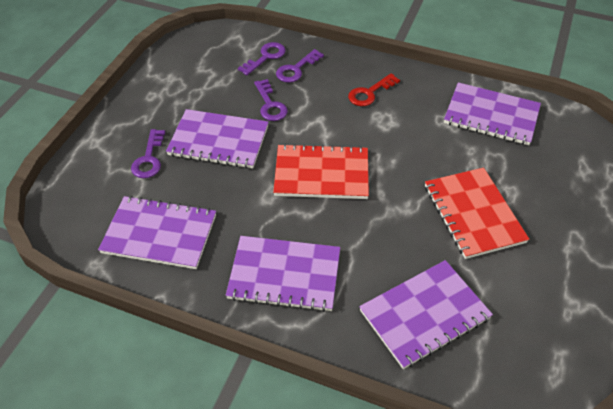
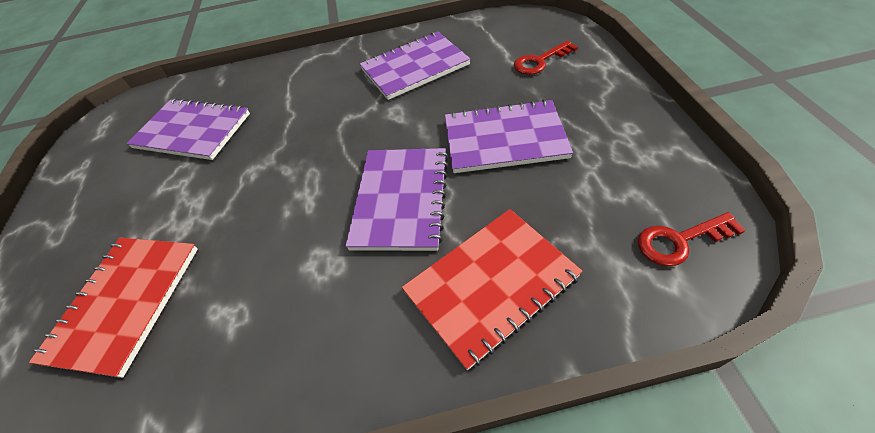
purple key: [131,129,165,178] [238,42,286,75] [254,79,288,121] [276,49,324,83] = 4 -> none = 0
purple notebook: [98,196,216,269] [166,109,269,169] [226,236,340,312] [359,260,493,369] [444,82,541,145] = 5 -> [126,98,250,160] [345,148,448,251] [360,32,470,100] [445,99,573,173] = 4
red key: [348,73,400,106] = 1 -> [514,40,578,75] [638,212,746,266] = 2

